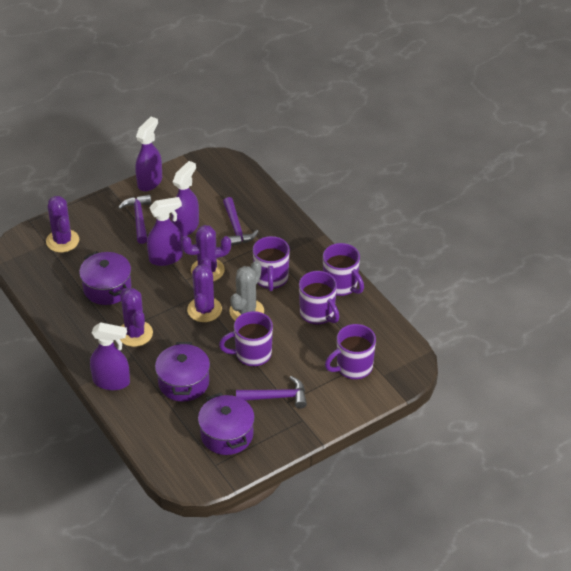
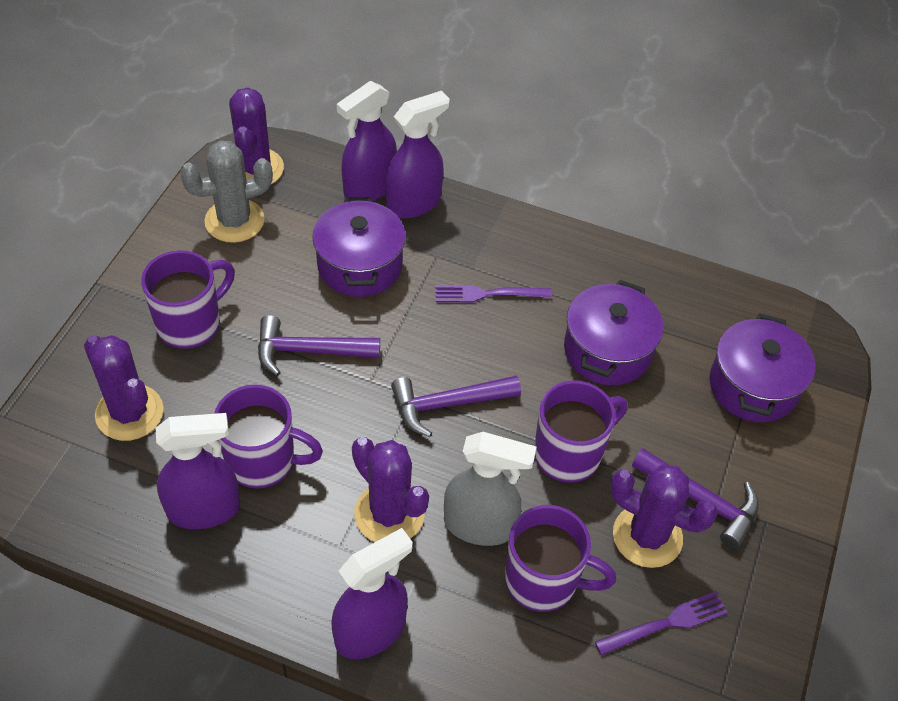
grey spray bottle: none = 0 -> [444,432,536,546] = 1
purple fork: none = 0 -> [435,285,552,303] [595,592,728,655] = 2
purple mug: [219,311,273,366] [253,236,290,291] [299,271,339,324] [323,243,364,296] [325,324,376,379] = 5 -> [141,250,235,349] [214,385,323,488] [505,505,616,612] [534,380,628,483] = 4

